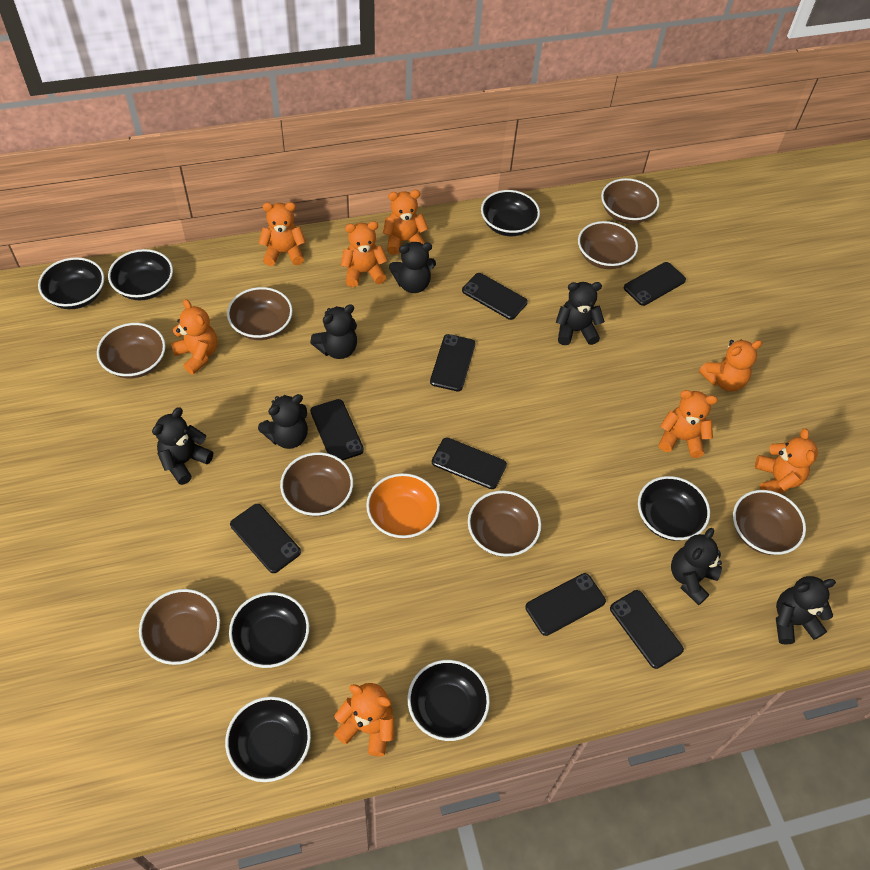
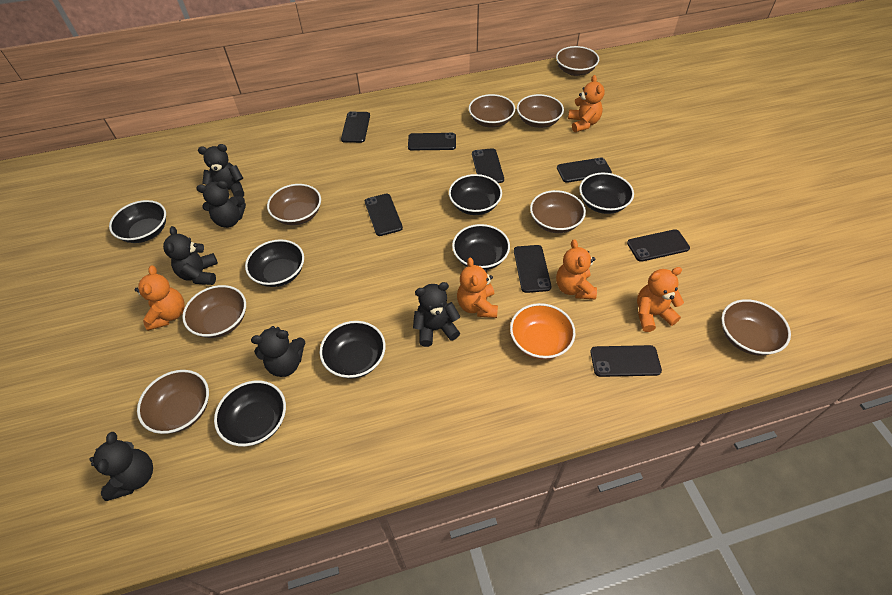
black teddy bear: [152,407,213,485] [258,394,308,449] [310,305,357,359] [389,242,436,293] [556,282,605,345] [671,528,722,605] [776,576,836,645] = 7 -> [89,432,153,501] [163,226,218,285] [197,181,246,228] [198,144,244,197] [251,326,306,377] [413,282,461,347] = 6
orange teddy bear: [171,299,217,375] [259,202,306,266] [334,683,394,756] [341,221,388,287] [383,190,429,255] [659,390,718,458] [699,340,762,392] [755,428,818,493] = 8 -> [135,266,185,331] [457,257,498,318] [556,239,597,299] [568,75,605,132] [637,267,684,332] = 5

